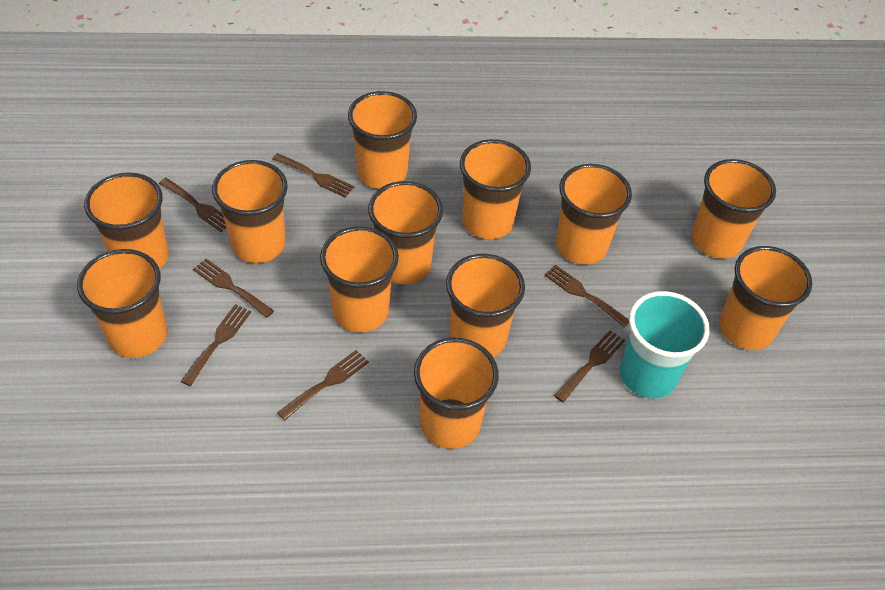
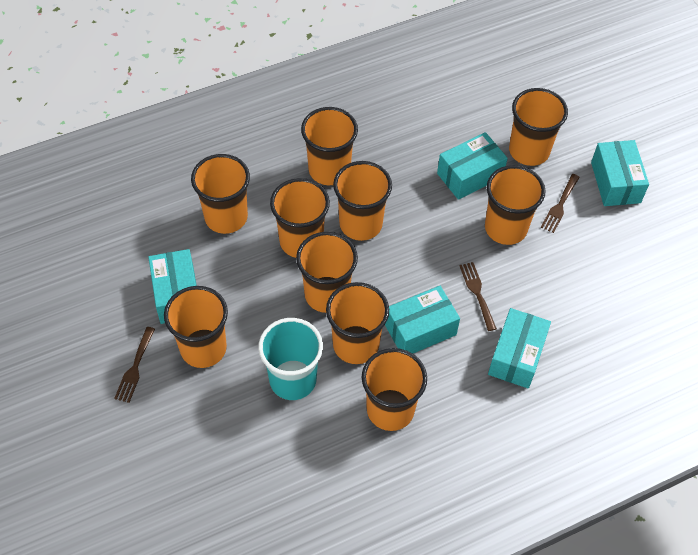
brown fork: [159,178,226,232] [181,304,251,386] [193,259,274,318] [272,153,354,197] [277,350,369,421] [544,265,629,327] [554,330,625,402] = 7 -> [114,327,155,403] [459,262,497,331] [541,174,580,233] = 3
orange cup: [77,249,167,358] [84,173,169,269] [212,160,288,263] [320,226,399,332] [348,91,417,189] [368,181,443,284] [414,338,499,449] [446,254,525,357] [460,139,531,239] [556,164,632,265] [691,159,776,259] [719,246,812,350] = 12 -> [164,286,228,368] [191,154,250,234] [270,178,330,258] [296,232,358,313] [301,107,358,185] [326,282,389,364] [333,161,392,241] [362,348,427,431] [485,165,545,245] [509,88,568,166] = 10
turquoise box: none = 0 -> [148,249,197,324] [385,286,460,354] [437,132,508,200] [488,308,551,389] [591,140,649,206] = 5

